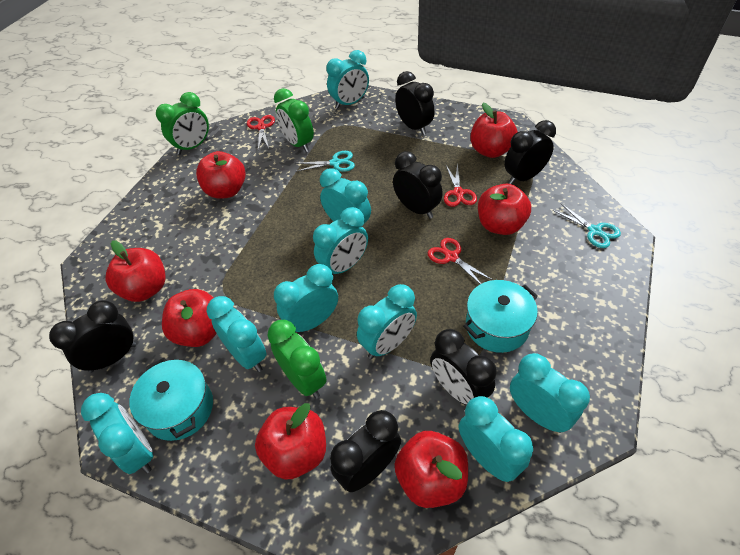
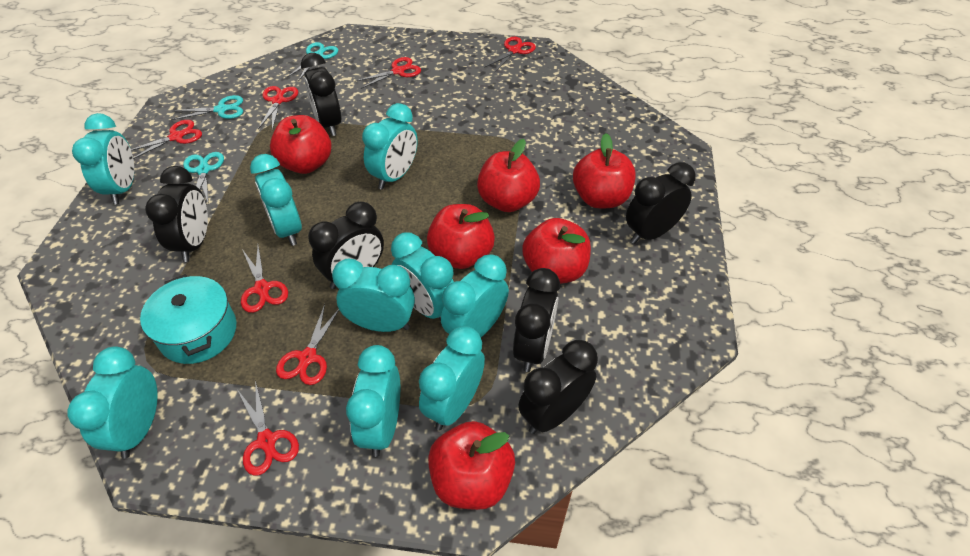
green clock: [156,92,209,155] [267,320,327,398] [274,88,314,152] = 3 -> none = 0
red apple: [106,240,166,302] [162,289,217,347] [196,151,246,199] [255,403,326,480] [395,431,468,508] [470,103,518,158] [478,184,531,235] = 7 -> [270,115,331,174] [427,204,495,269] [428,421,515,510] [477,139,540,212] [522,218,591,284] [573,133,636,208] = 6
red scissors: [247,115,275,150] [428,238,493,284] [444,163,477,207] = 3 -> [131,120,202,159] [238,380,299,476] [241,245,288,313] [258,86,298,130] [276,304,339,385] [355,57,421,89] [484,37,536,72] = 7
turquoise pot: [129,358,213,441] [463,280,538,353] = 2 -> [140,274,236,364] = 1
turquoise scissors: [295,151,355,172] [552,203,621,248] = 2 -> [171,95,243,120] [183,152,224,205] [287,42,338,81] = 3

